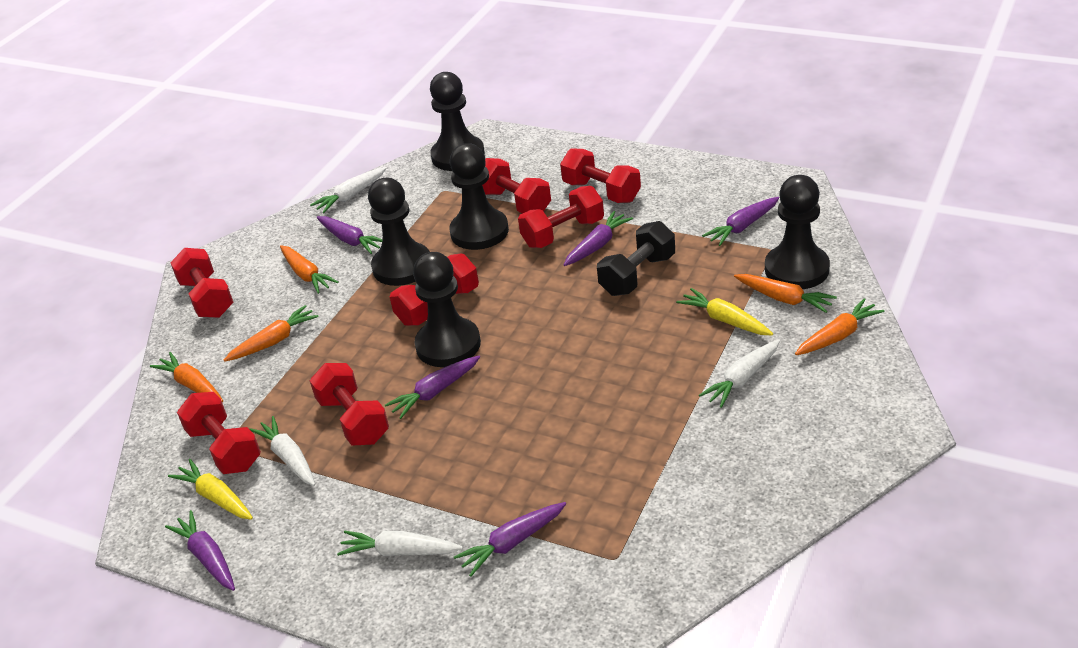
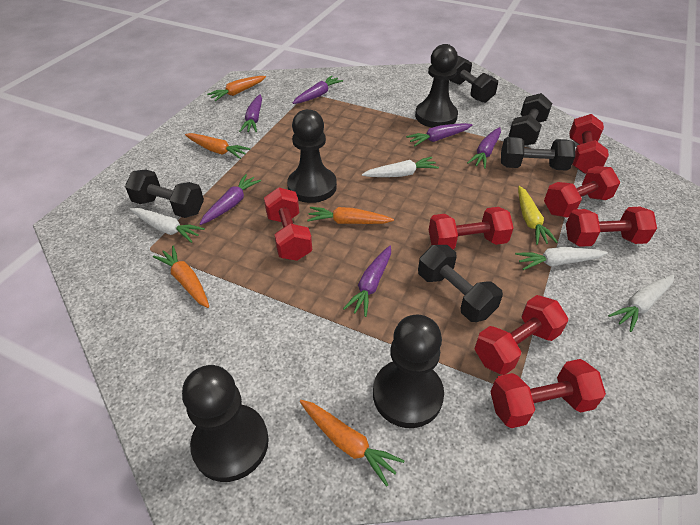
black dumbbell: [597,221,675,296] = 1 -> [125,169,204,218] [418,245,503,322] [449,56,498,103] [501,137,575,171] [508,93,552,146] = 5
black pawn: [368,178,430,286] [413,252,481,367] [430,72,485,171] [450,143,509,250] [765,175,830,289] = 5 -> [182,365,269,482] [287,109,337,203] [373,315,444,428] [415,44,458,128] = 4
yellow carrot: [168,459,253,520] [676,288,773,335] = 2 -> [518,186,558,245] = 1

